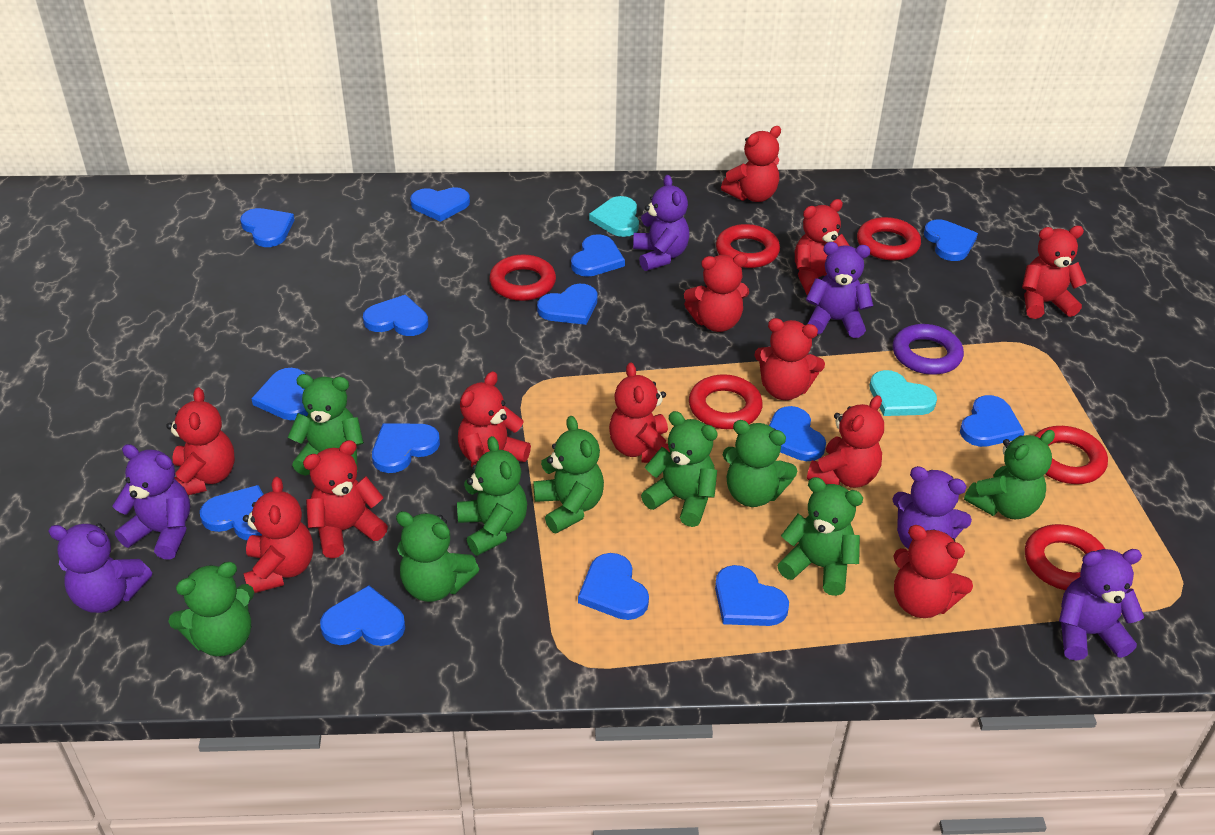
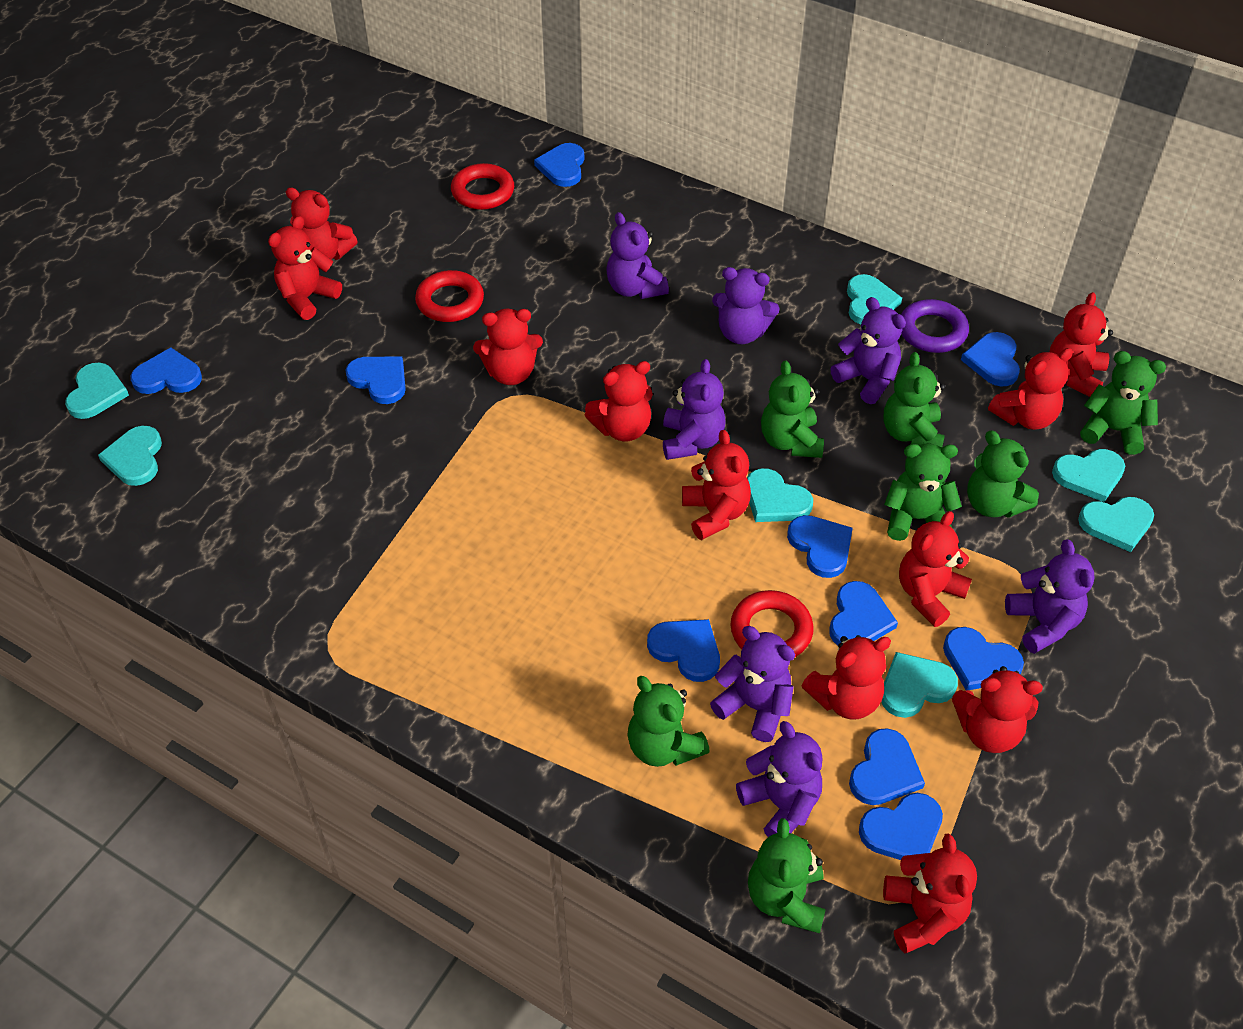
blue heart: [200,485,264,540] [240,208,294,247] [251,368,308,420] [320,585,405,646] [363,295,428,336] [372,423,440,473] [410,187,470,222] [537,284,598,325] [571,234,625,277] [578,553,649,620] [715,565,789,626] [769,406,826,461] [924,220,978,261] [960,395,1025,447] = 14 -> [131,348,202,394] [345,356,406,404] [534,143,585,187] [647,619,720,682] [787,515,852,578] [829,581,898,645] [849,728,925,805] [859,793,943,860] [943,627,1024,691] [961,332,1020,387] = 10
green teddy bear: [168,562,254,656] [288,374,364,476] [396,511,479,602] [457,436,527,556] [533,416,604,534] [641,411,718,527] [723,420,797,507] [777,477,863,596] [964,430,1055,520] = 9 -> [627,676,710,767] [748,818,826,934] [761,361,824,458] [883,352,945,448] [884,443,962,541] [967,430,1039,518] [1080,351,1166,455] = 7
purple teddy bear: [48,523,152,613] [113,444,190,560] [633,175,690,271] [806,242,873,338] [892,466,972,549] [1059,549,1144,661] = 6 -> [606,212,669,299] [663,359,726,460] [710,626,795,742] [712,267,780,344] [736,721,823,837] [831,297,906,404] [1005,539,1094,654] = 7
red ring: [489,255,556,301] [689,374,763,429] [716,224,780,268] [857,217,921,260] [1025,524,1105,590] [1035,426,1108,484] = 6 -> [415,270,484,322] [451,163,514,210] [730,590,814,657] = 3
red teddy bear: [166,387,235,495] [243,477,313,593] [303,440,388,558] [458,371,531,471] [609,363,670,463] [684,254,749,332] [721,126,781,202] [754,318,825,400] [795,199,850,295] [807,395,884,488] [893,525,973,618] [1022,226,1087,319] = 12 -> [268,216,342,320] [286,187,357,260] [473,309,543,385] [585,361,653,442] [682,430,751,540] [801,635,891,719] [883,833,977,954] [899,511,972,627] [952,666,1043,753] [988,348,1073,430] [1050,292,1113,397] = 11
turquoise heart: [589,196,639,237] [869,370,937,416] = 2 -> [65,363,129,419] [98,426,162,486] [747,468,813,522] [847,274,902,325] [881,652,958,718] [1052,449,1125,502] [1078,497,1154,552] = 7

